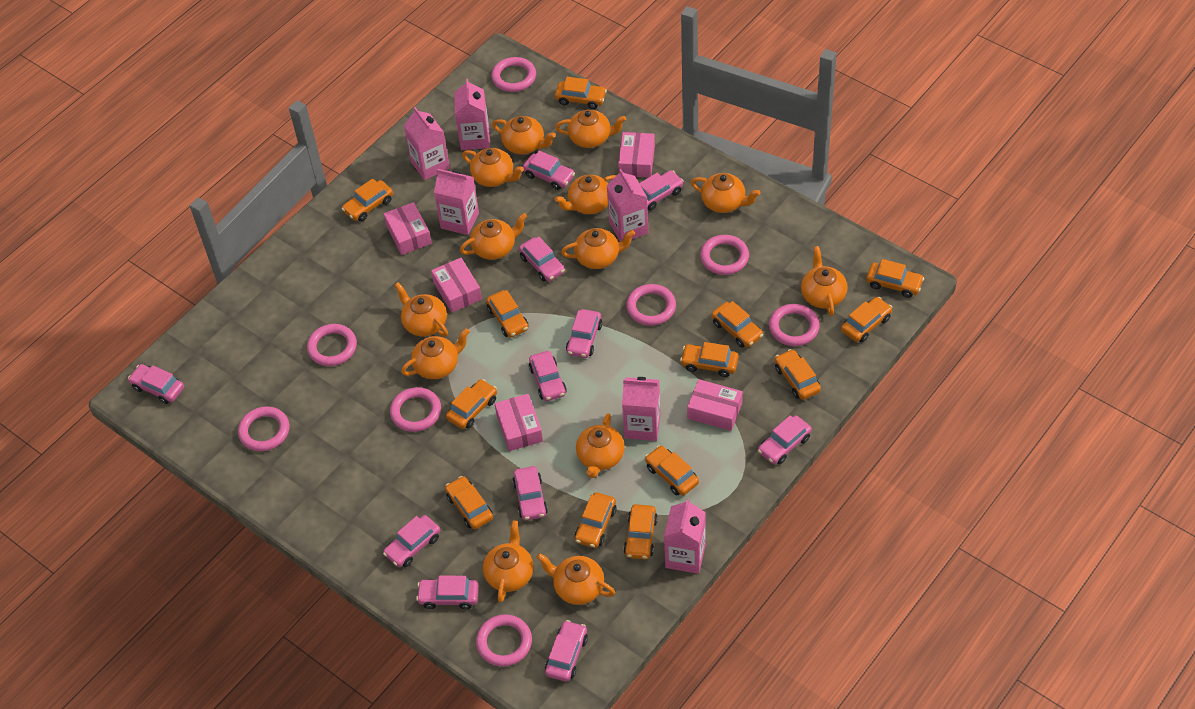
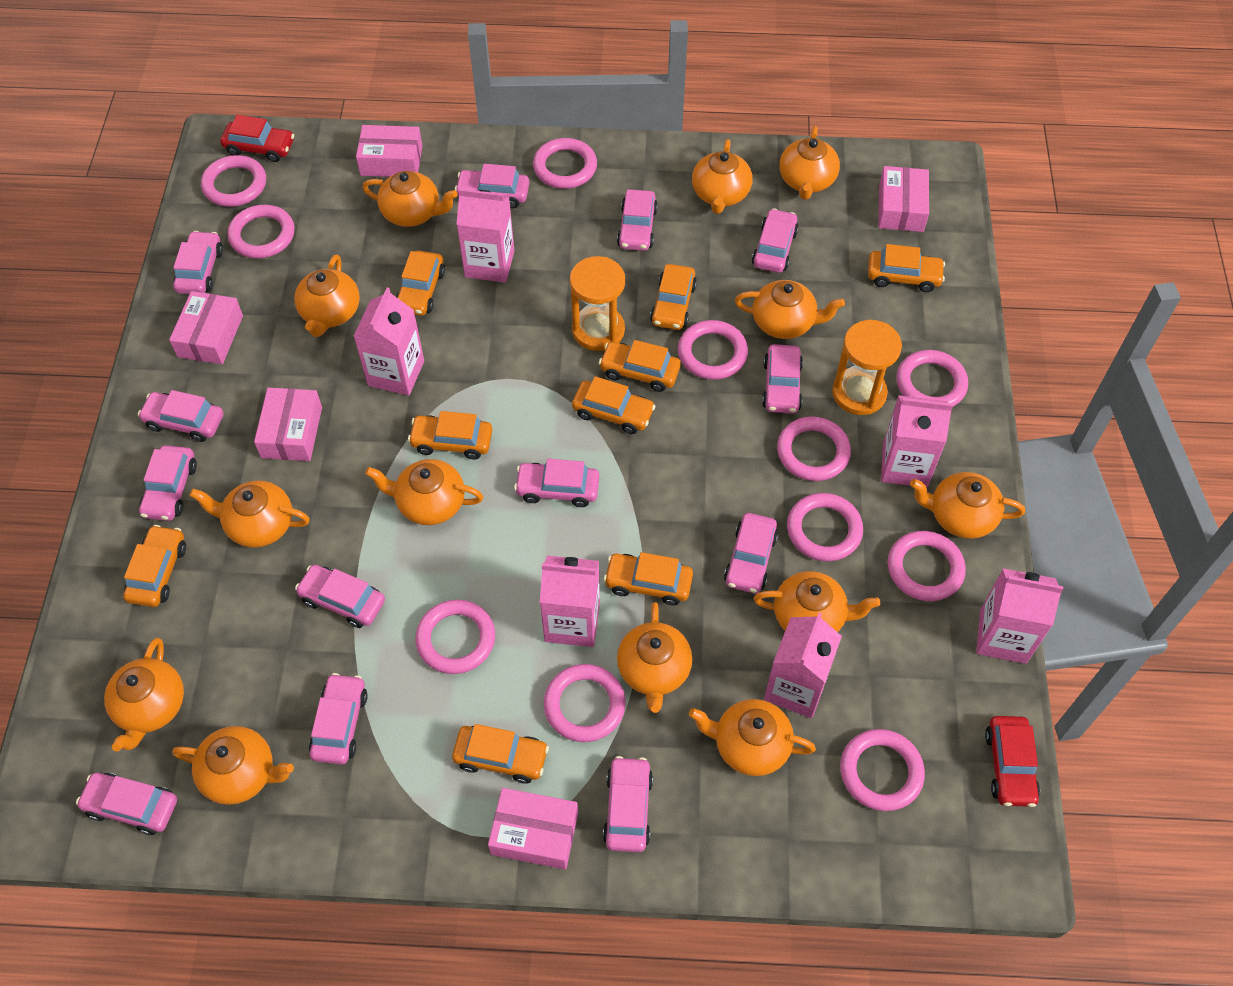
orange car: [342,178,393,221] [445,476,493,529] [446,379,497,429] [486,290,529,338] [555,77,607,109] [575,492,617,548] [623,504,658,559] [645,445,699,496] [680,342,739,377] [712,301,763,348] [775,349,821,400] [841,297,892,342] [866,259,924,298] = 13 -> [123,525,186,607] [396,251,445,316] [408,411,492,460] [452,724,549,784] [572,376,655,434] [599,340,681,392] [604,552,693,606] [650,264,697,330] [868,244,945,292] = 9
orange hourglass: none = 0 -> [570,256,625,351] [832,320,902,415] = 2
pink car: [128,364,184,404] [383,515,440,567] [416,576,479,609] [512,466,548,521] [519,236,565,282] [523,151,575,190] [529,351,567,401] [545,620,588,682] [566,309,602,358] [639,170,684,210] [758,415,812,464] = 11 -> [76,773,177,835] [138,390,224,442] [139,445,197,521] [173,231,223,294] [295,565,385,628] [309,673,368,765] [455,164,529,208] [514,459,599,507] [603,756,653,852] [617,190,658,251] [724,513,778,593] [752,208,798,273] [762,344,803,414] = 13
pink ring: [238,406,289,451] [307,324,357,366] [390,387,441,432] [476,614,532,667] [491,57,536,92] [626,284,676,326] [700,235,749,275] [769,304,820,346] = 8 -> [201,155,266,207] [227,205,295,258] [415,599,495,674] [533,138,597,189] [544,664,626,742] [678,320,748,380] [777,417,851,481] [787,493,863,561] [840,729,925,811] [888,531,966,601] [896,350,968,407] = 11
red car: none = 0 -> [220,115,294,162] [985,716,1040,807] = 2

